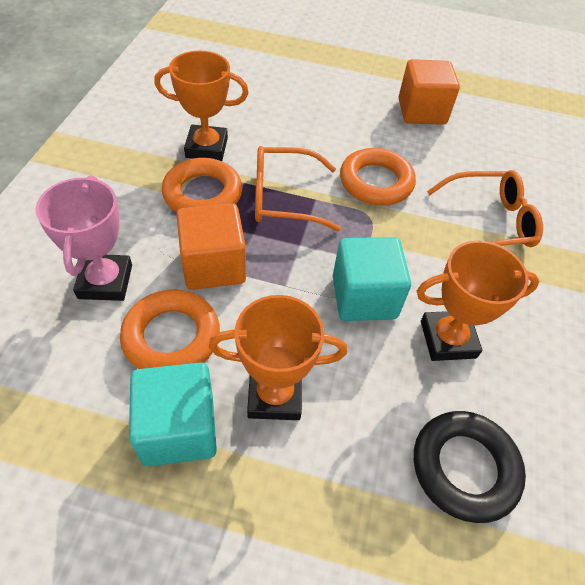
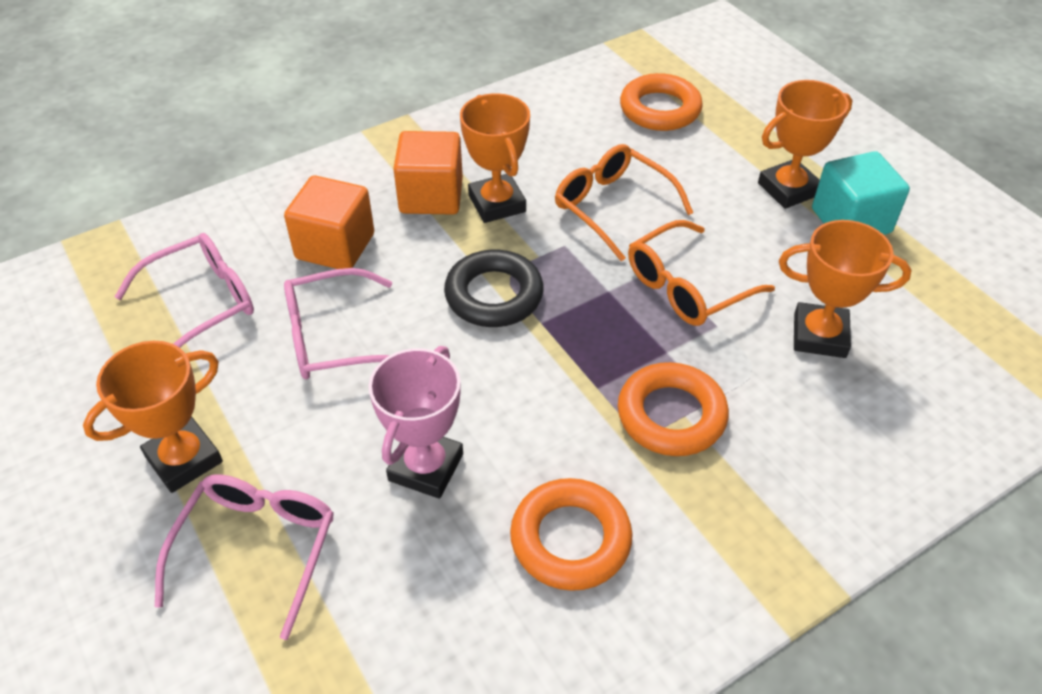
orange trophy: [154,51,249,161] [209,295,347,420] [417,240,540,361] = 3 -> [83,341,223,493] [460,93,530,223] [758,80,852,209] [779,220,911,358] = 4
pink glasses: none = 0 -> [114,233,254,347] [155,474,334,640] [284,268,392,379] = 3
turquoise cube: [129,362,217,467] [333,237,411,321] = 2 -> [812,151,910,235] = 1

